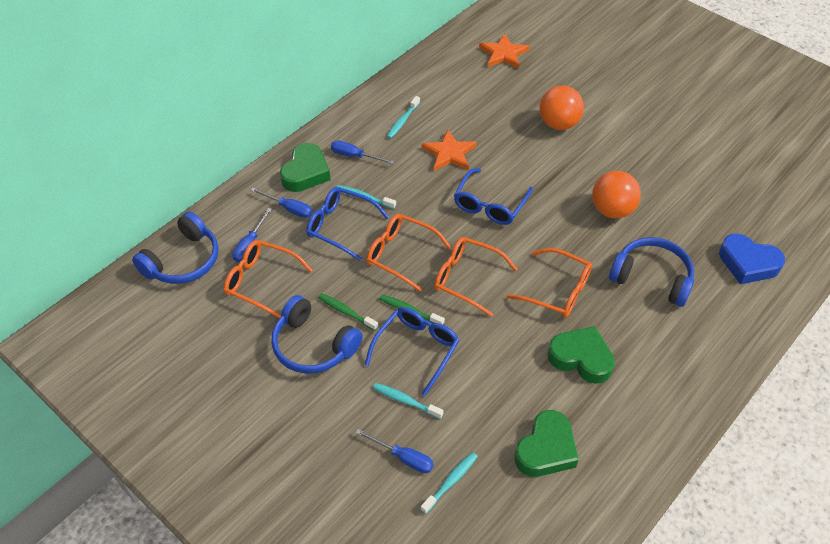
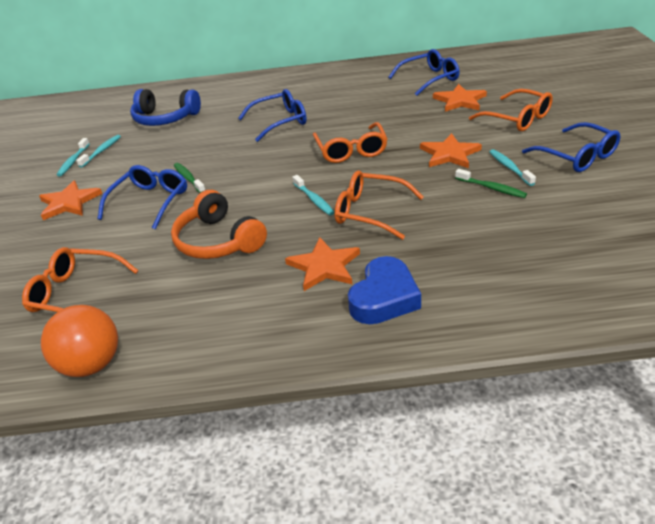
blue glasses: [306,187,389,261] [365,307,459,396] [454,168,533,225] = 3 -> [97,165,187,230] [238,89,307,142] [388,49,460,96] [522,122,621,172] = 4
blue headphones: [132,212,219,284] [271,295,363,374] [609,237,694,307] = 3 -> [130,89,201,126] = 1
blue screwdriver: [232,208,272,262] [251,188,312,218] [331,140,394,164] [356,429,434,473] = 4 -> none = 0
green heart: [280,143,331,192] [514,410,579,477] [547,326,615,384] = 3 -> none = 0
orange ball: [539,86,584,130] [592,171,641,219] = 2 -> [41,305,118,377] = 1
orange headphones: none = 0 -> [171,190,267,259] = 1
orange star: [421,130,477,171] [479,34,530,69] = 2 -> [39,180,102,220] [285,237,360,291] [420,133,482,168] [433,84,487,112] = 4

